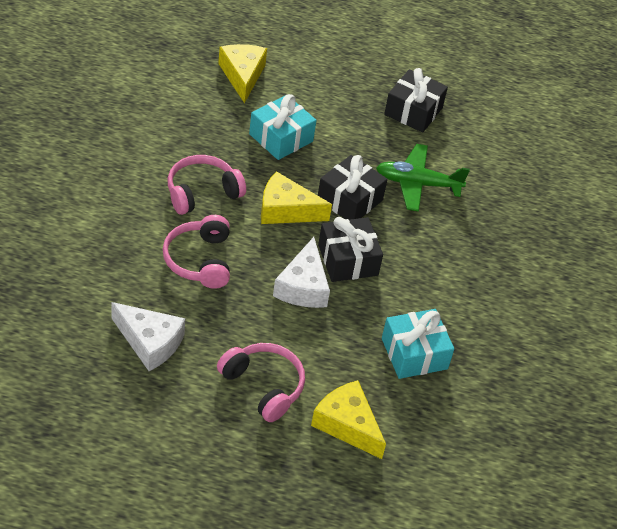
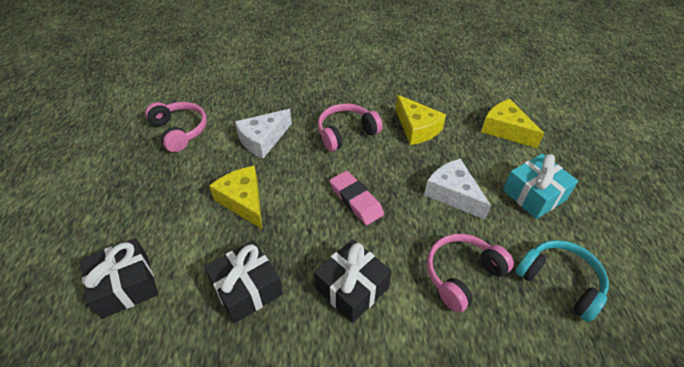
green plane: [376,144,470,212] = 1 -> none = 0
pink eraser: none = 0 -> [330,171,384,225] = 1
turquoise gift: [249,94,316,160] [382,309,454,379] = 2 -> [503,154,578,219] = 1
turquoise headphones: none = 0 -> [516,240,609,322] = 1

